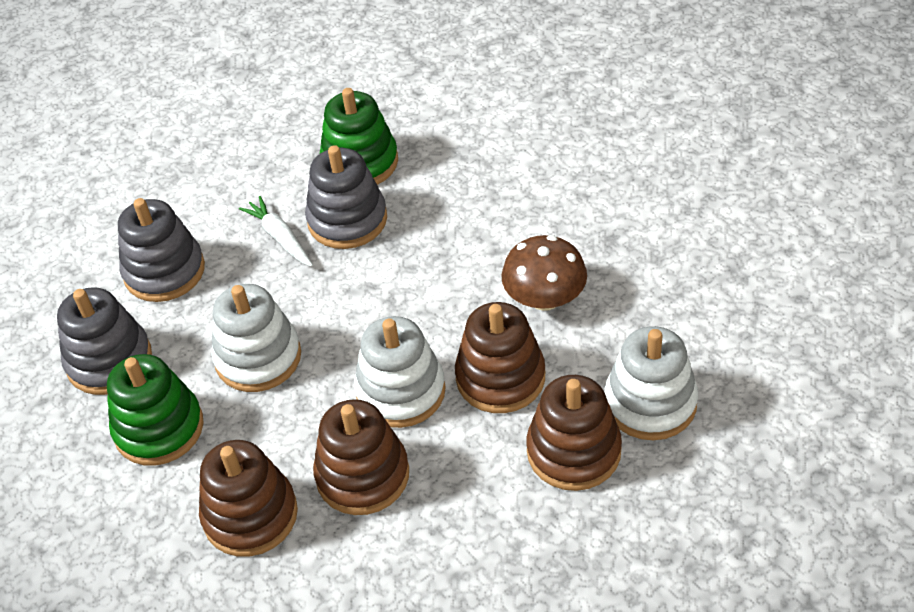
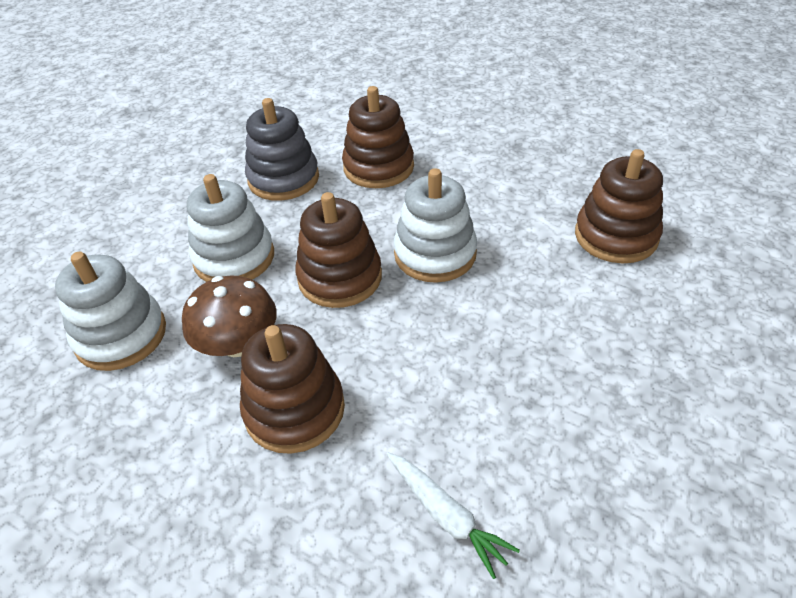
green stacking toy: [107,354,204,466] [320,88,398,185] = 2 -> none = 0
grey stacking toy: [57,287,152,395] [118,198,205,302] [305,145,387,249] = 3 -> [245,98,319,201] = 1

